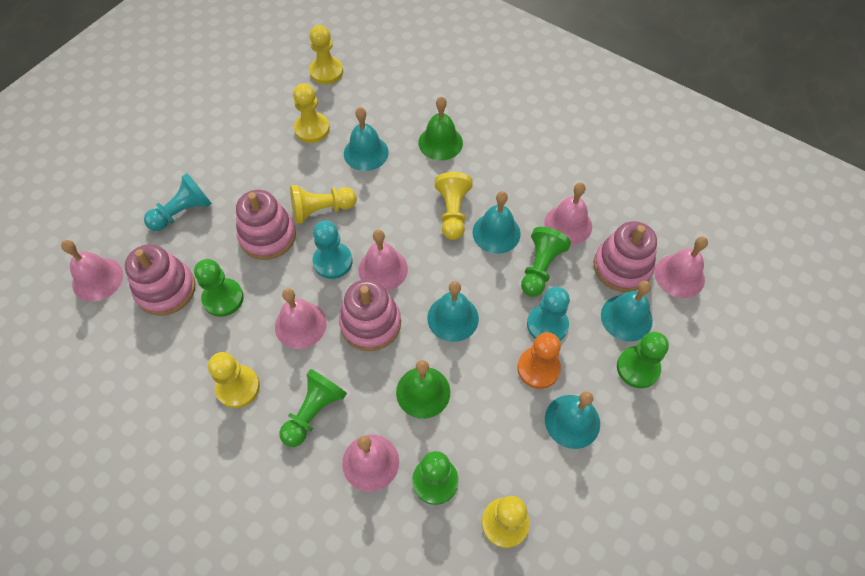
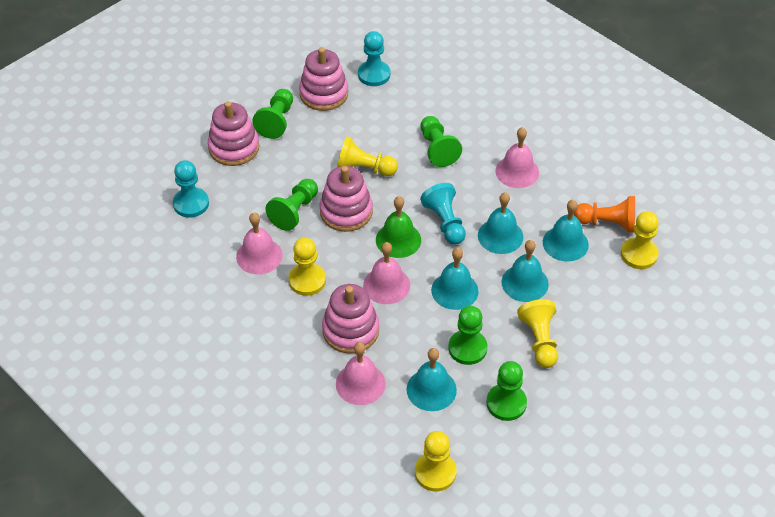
green bell: [396,360,450,419] [418,96,463,161] = 2 -> [376,196,421,258] = 1
pink bell: [61,240,123,302] [275,288,327,349] [342,435,399,492] [358,230,408,291] [544,182,592,245] [655,236,708,298] = 6 -> [236,213,283,274] [336,342,386,405] [363,242,410,304] [495,127,539,188] = 4
yellow pawn: [208,352,260,408] [290,185,357,224] [293,83,330,143] [309,25,343,84] [435,172,472,240] [482,496,530,548] = 6 -> [288,237,326,296] [337,136,398,176] [415,431,457,491] [517,299,558,368] [621,211,659,269] = 5

